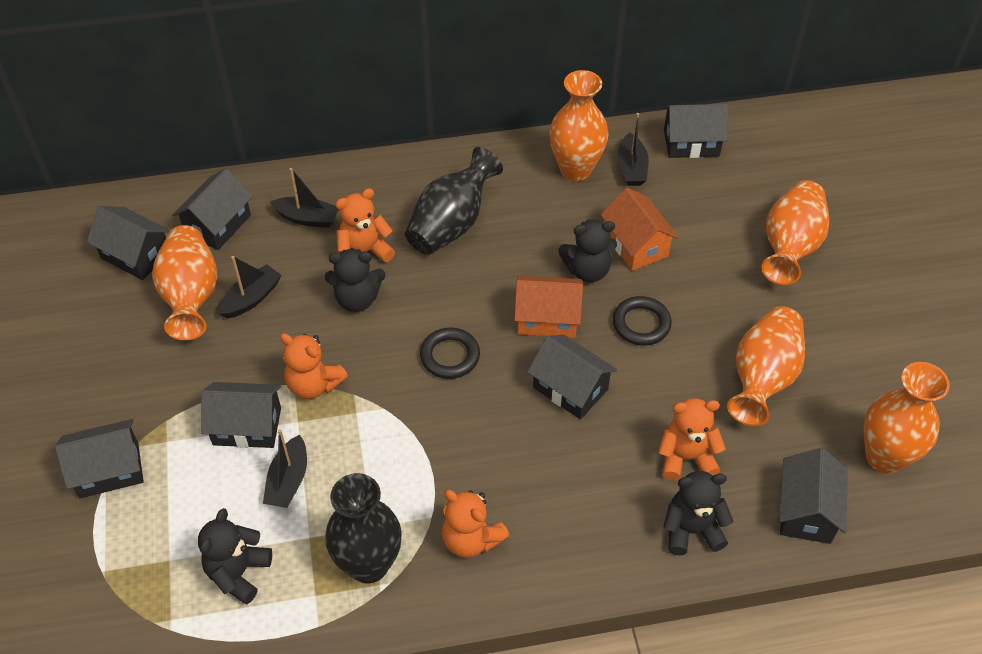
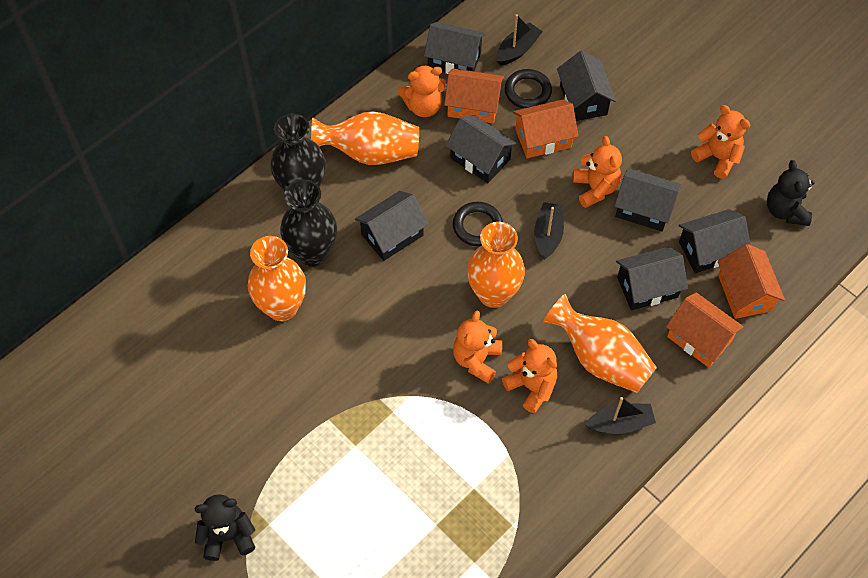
black boat: [219,256,282,319] [263,429,307,508] [270,168,339,228] [618,113,649,186] = 4 -> [496,14,543,65] [534,202,564,260] [585,397,656,434] = 3
black teddy bear: [198,508,272,604] [325,248,386,312] [558,219,617,282] [663,471,733,556] = 4 -> [195,494,256,561] [767,160,815,226] = 2
orange house: [514,276,583,338] [600,188,679,271] = 2 -> [444,68,504,123] [513,99,578,158] [666,293,744,368] [718,244,785,319] = 4
orange teddy bear: [280,333,348,399] [335,188,395,262] [442,490,509,558] [658,398,726,481] = 4 -> [398,65,446,117] [453,311,502,384] [502,339,557,413] [573,136,622,208] [691,105,750,179] = 5
orange vase: [152,225,218,340] [549,70,609,181] [727,306,805,426] [762,180,829,285] [863,362,950,474] = 5 -> [248,236,306,321] [311,111,419,165] [467,222,525,308] [543,294,657,393] = 4

